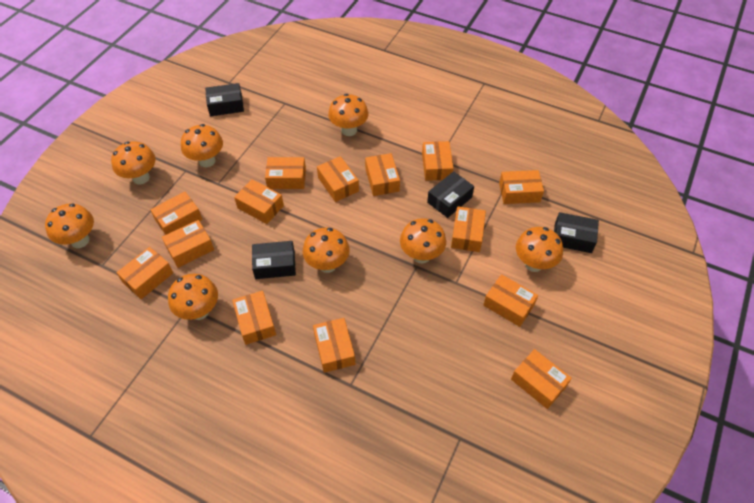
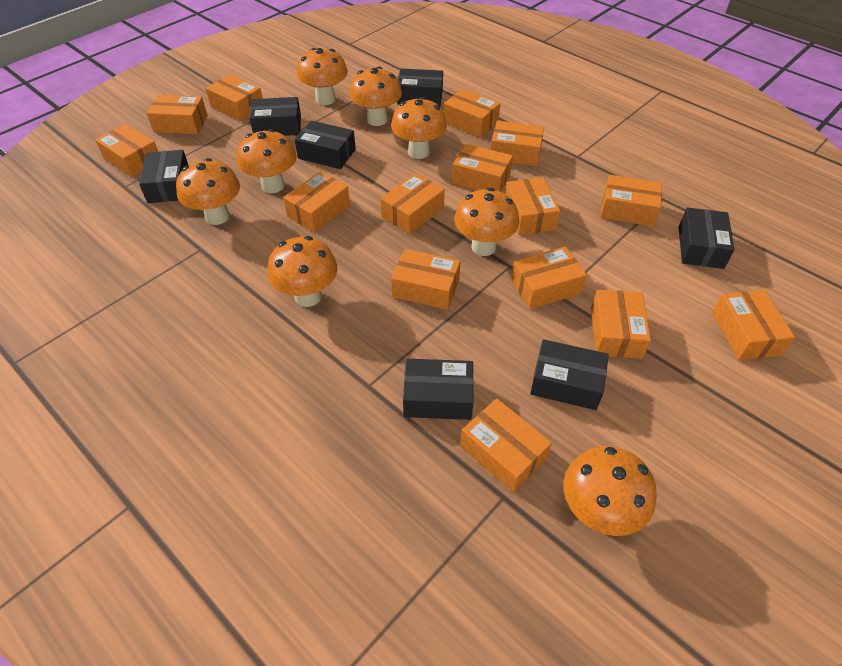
black box: [205,83,244,116] [252,241,296,279] [427,171,474,218] [554,212,599,253] = 4 -> [139,150,189,203] [249,97,301,136] [295,120,356,169] [397,69,443,106] [403,359,474,420] [530,339,609,410] [679,208,735,269] = 7
orange box: [116,247,173,299] [150,191,202,235] [162,220,214,268] [232,291,276,345] [234,179,284,224] [265,157,306,189] [313,318,355,373] [317,156,359,202] [365,153,400,196] [422,141,454,181] [451,206,486,252] [483,274,538,327] [499,170,544,204] [511,349,572,409] = 14 -> [95,124,158,177] [146,95,208,134] [205,74,263,121] [283,171,350,232] [380,173,445,234] [391,249,460,310] [444,89,500,137] [452,144,513,192] [460,398,552,492] [491,121,544,166] [505,177,560,235] [511,247,587,309] [591,290,651,359] [600,175,662,226] [712,290,795,360] = 15

